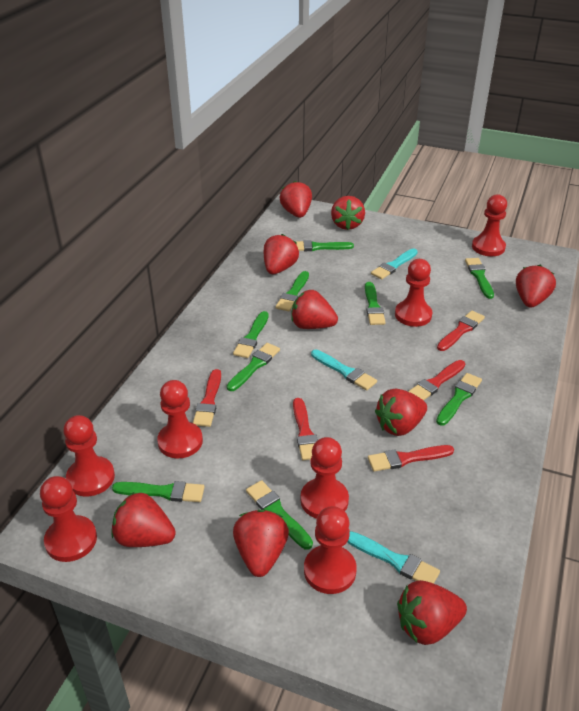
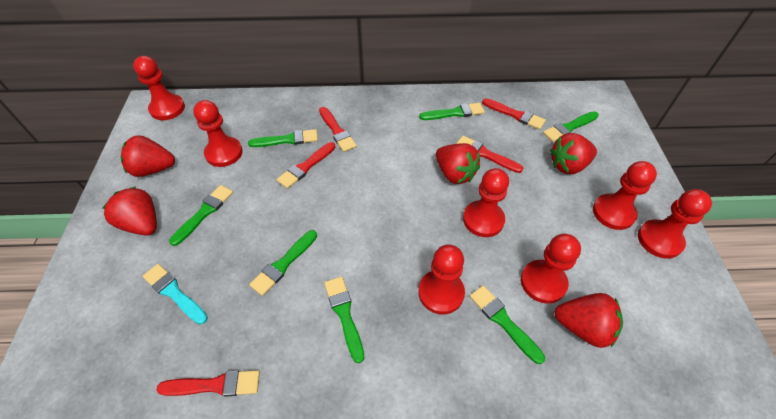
green brush: [112,481,204,502] [227,343,280,391] [233,311,269,358] [246,480,313,550] [275,271,309,311] [295,240,354,251] [365,282,386,325] [436,373,482,426] [465,258,494,299] = 9 -> [169,185,233,246] [248,129,318,147] [249,230,317,296] [324,276,364,364] [419,103,485,120] [470,285,545,364] [543,111,599,142] = 7
red strawberry: [111,492,176,547] [233,510,289,577] [264,234,299,274] [279,181,312,218] [291,290,338,329] [331,196,365,230] [375,388,427,436] [397,580,467,645] [516,265,556,308] = 9 -> [103,186,157,236] [121,136,175,177] [436,143,480,184] [550,133,597,174] [554,293,623,348] = 5
turquoise brush: [311,349,377,391] [348,531,440,584] [371,248,418,280] = 3 -> [143,264,208,324] = 1

